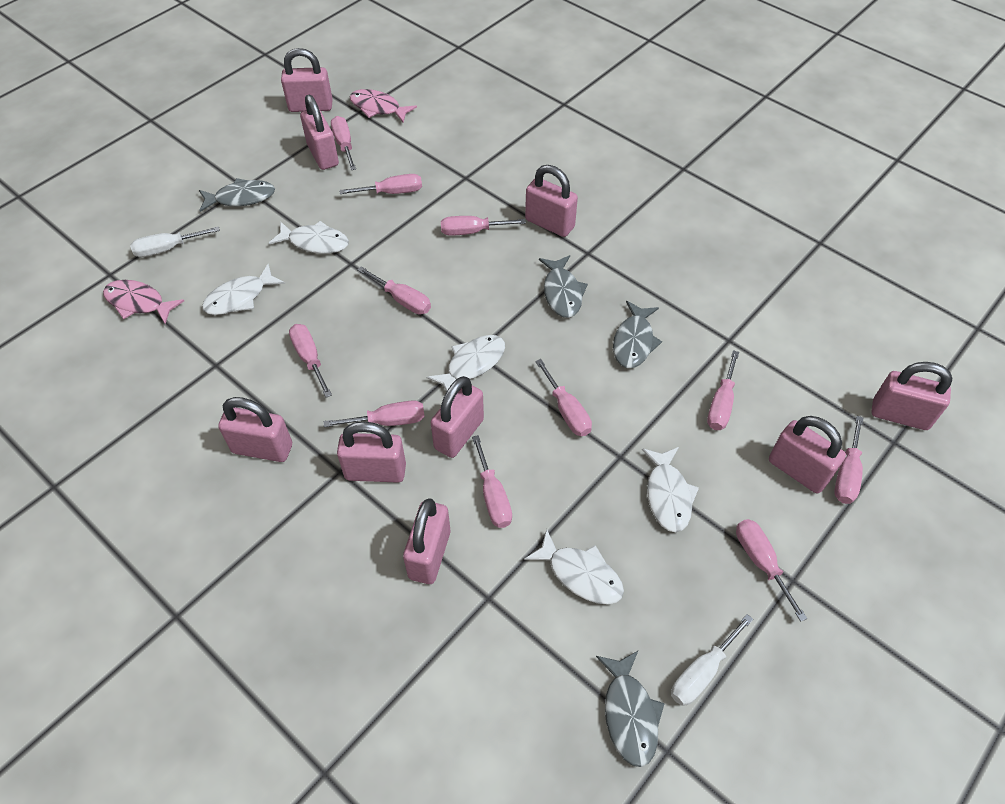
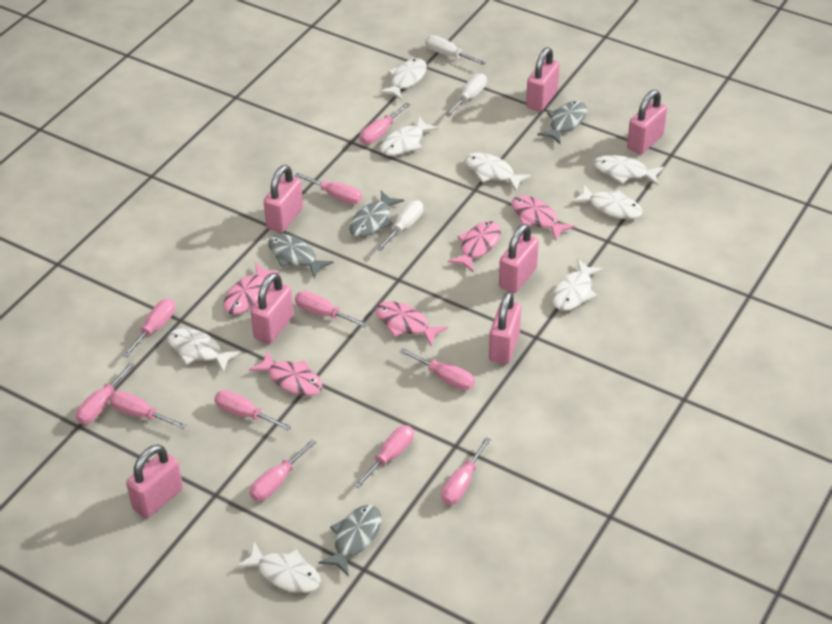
pink fish: [103,280,184,324] [350,89,417,122] = 2 -> [223,263,281,315] [249,351,323,396] [375,301,448,346] [448,221,501,272] [512,195,575,241] = 5
pink padlock: [218,397,292,462] [281,48,333,112] [300,95,339,170] [337,421,406,483] [403,498,450,584] [431,376,484,458] [525,165,578,237] [769,416,846,493] [872,362,952,430] = 9 -> [126,445,183,518] [250,273,294,344] [264,165,303,233] [489,291,521,364] [499,224,539,293] [526,47,560,112] [627,90,667,154] = 7
white fish: [202,264,285,315] [269,221,349,254] [426,335,505,392] [524,529,624,605] [642,447,699,532] = 5 -> [168,328,241,373] [236,542,321,593] [379,58,427,100] [380,116,439,156] [465,153,531,191] [552,259,604,311] [572,185,643,219] [594,155,664,185] = 8
white screwdriver: [130,226,220,257] [671,614,753,706] = 2 -> [376,200,423,251] [425,35,486,65] [445,73,487,117] = 3

